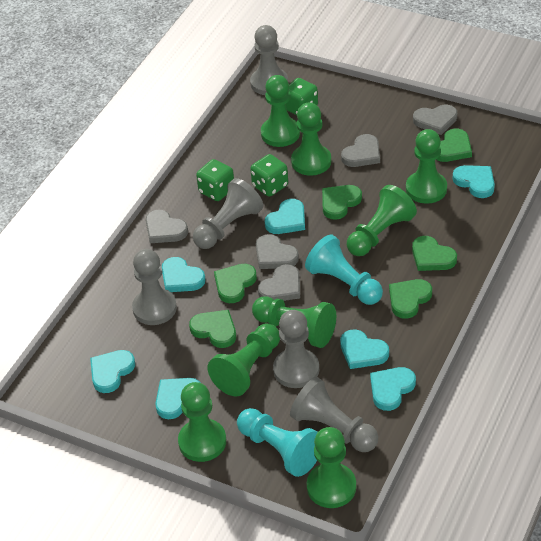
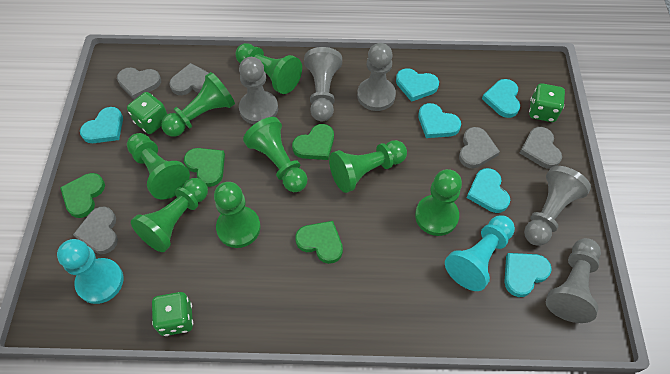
green heart: [189,310,236,348] [214,264,257,303] [322,185,362,220] [389,279,432,319] [412,236,457,271] [436,129,472,162] = 6 -> [60,173,105,218] [184,148,225,187] [292,124,334,160] [295,221,343,264] = 4
turquoise heart: [90,350,135,393] [155,378,201,419] [162,257,206,292] [265,199,305,234] [340,329,389,369] [370,367,416,411] [452,165,495,198] = 7 -> [80,107,123,143] [396,68,439,102] [418,103,461,138] [467,168,510,213] [482,79,520,118] [504,253,552,297] = 6

